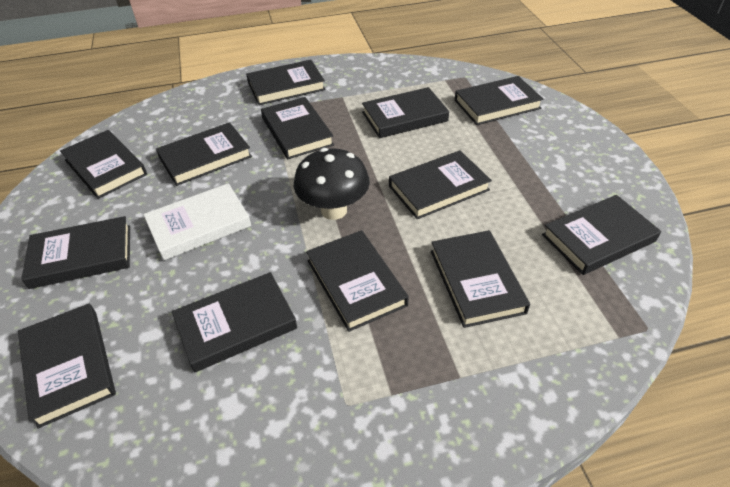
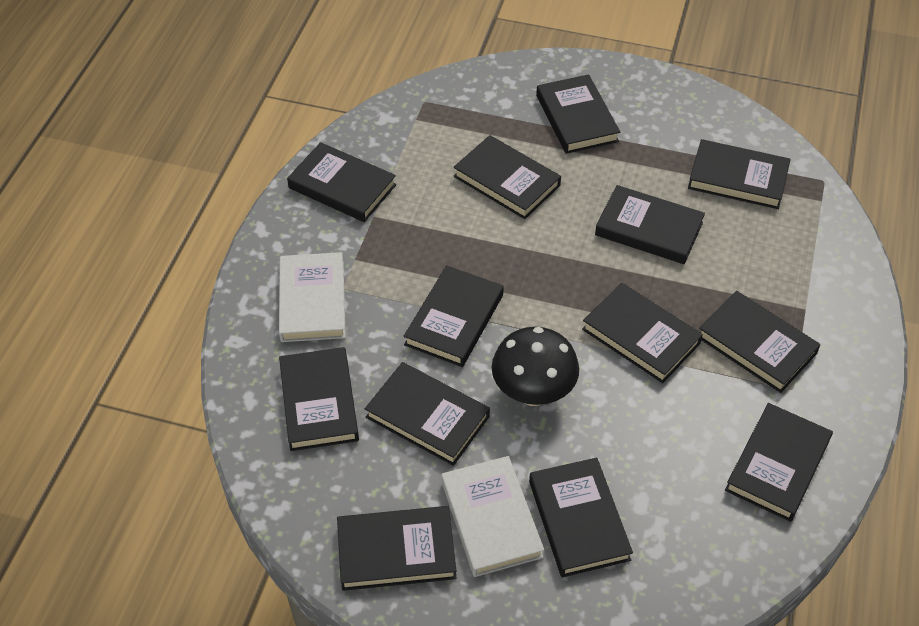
white book: [143,183,251,261] = 1 -> [279,252,346,342] [442,456,544,577] = 2

